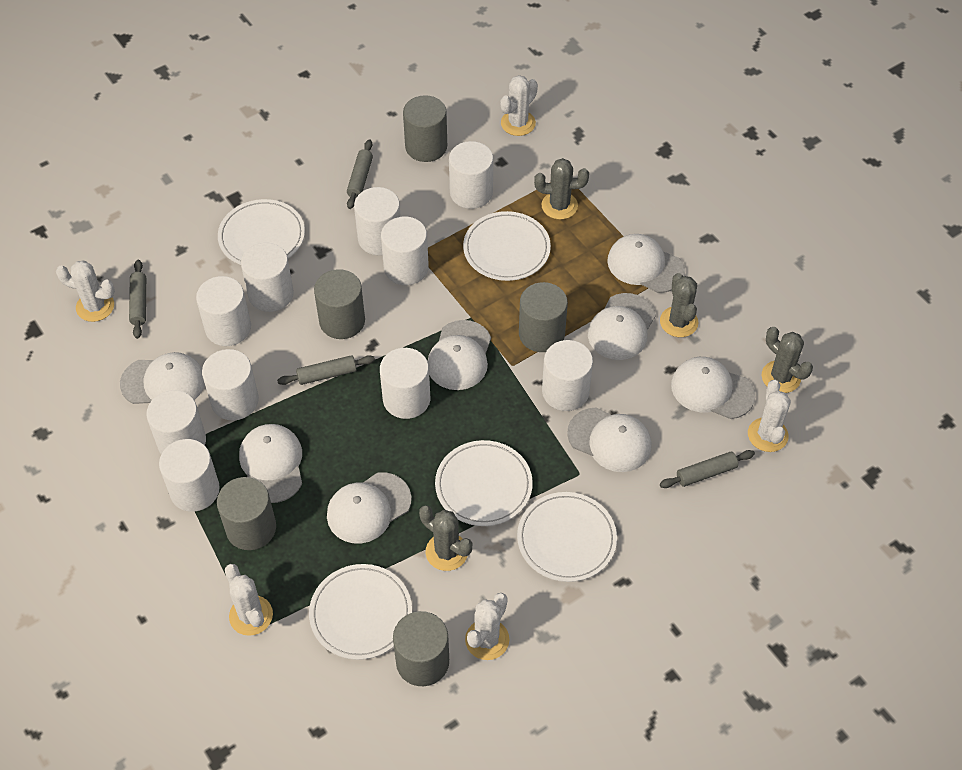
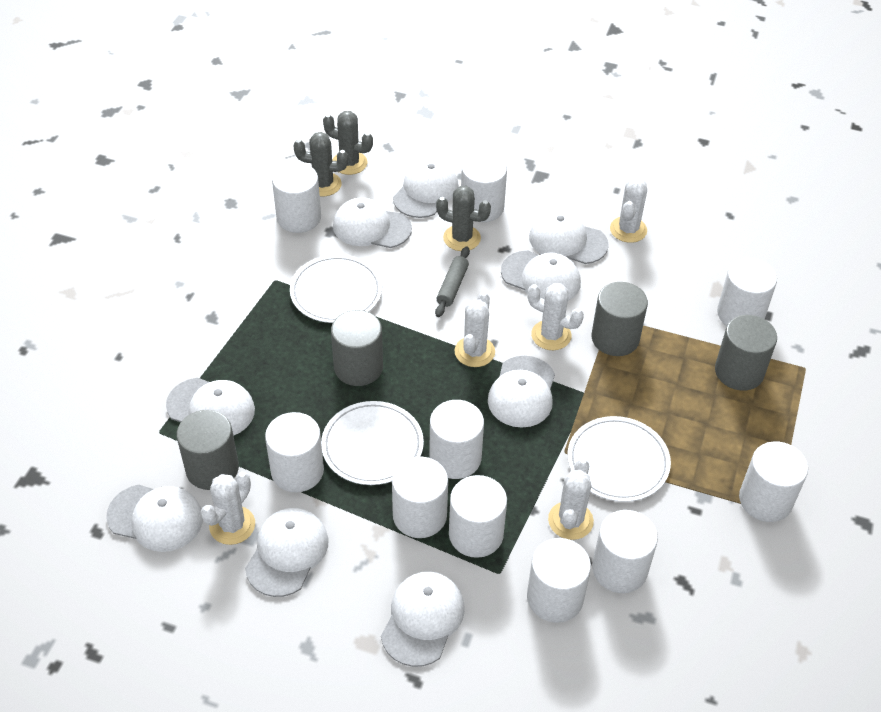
grey cactus: [419,505,472,571] [534,158,589,220] [660,273,699,337] [761,327,813,393] = 4 -> [294,132,348,196] [323,111,373,175] [436,186,491,251] = 3
grey cylinder: [217,477,276,550] [314,269,365,339] [393,611,449,686] [403,95,447,162] [519,282,568,352] = 5 -> [176,410,239,490] [331,310,383,386] [592,282,648,356] [715,315,777,391] = 4
grey rolling pin: [129,260,146,339] [277,355,375,385] [347,139,373,209] [660,450,755,488] = 4 -> [435,247,470,317] = 1
white cap: [120,352,205,404] [239,424,302,503] [327,472,412,543] [428,320,491,390] [567,407,652,472] [588,293,656,360] [607,234,685,293] [671,357,756,419] = 8 -> [106,485,203,552] [166,378,255,436] [245,508,329,597] [333,197,412,248] [381,572,465,667] [393,159,459,218] [488,356,555,428] [501,251,581,301] [529,210,609,264] = 9
white plate: [218,199,305,265] [309,564,412,660] [435,440,533,526] [463,211,551,281] [517,492,617,582] = 5 -> [290,254,382,323] [321,401,424,485] [568,416,671,502] = 3

